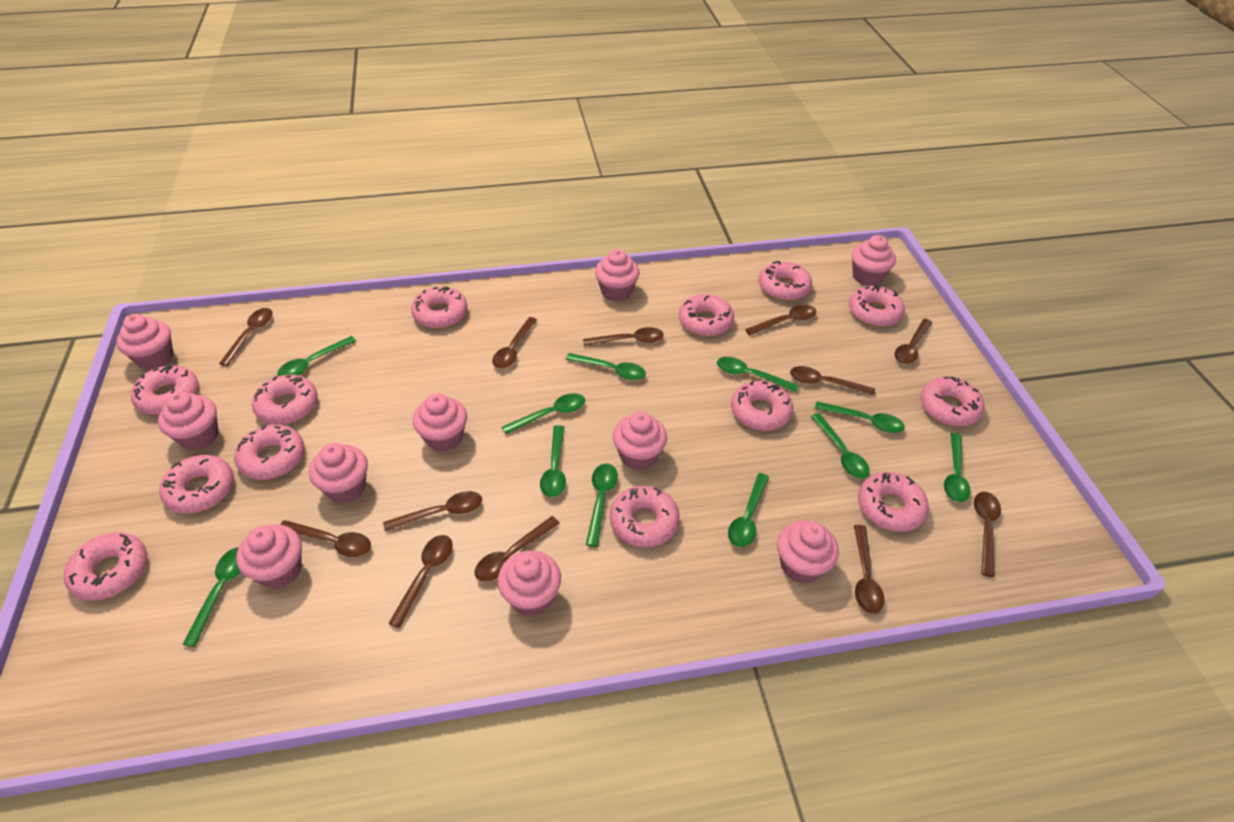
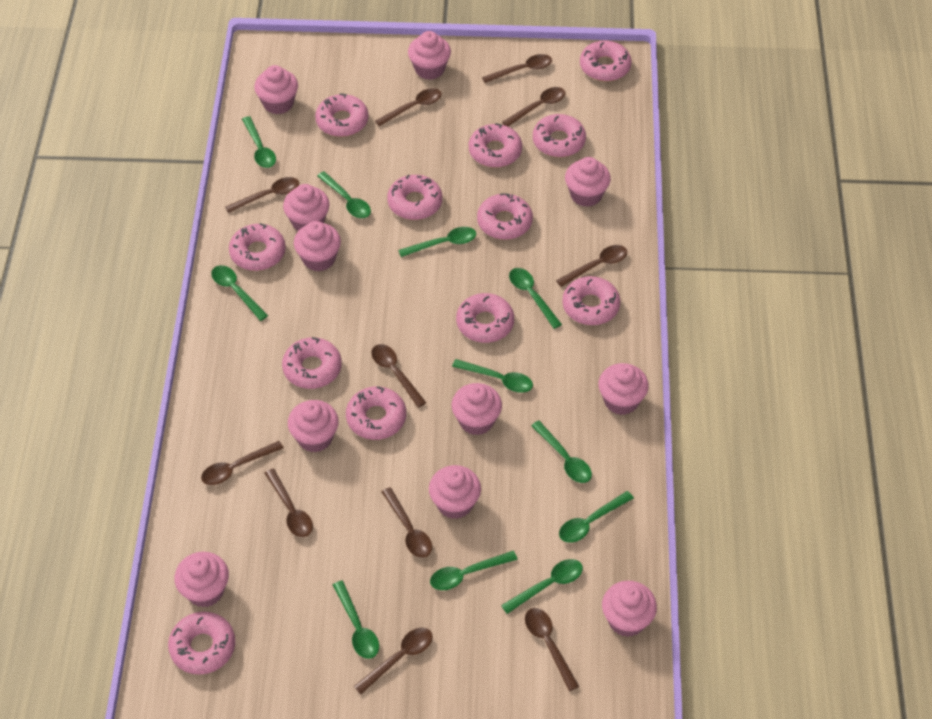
brown spoon: [219,308,273,366] [280,520,371,557] [383,491,482,532] [388,535,453,628] [474,516,560,582] [492,317,537,368] [583,327,664,346] [745,305,816,335] [790,366,875,396] [854,525,884,614] [895,319,932,364] [974,492,1001,577] = 12 -> [201,441,284,485] [225,177,299,213] [265,469,313,537] [354,628,433,694] [371,344,426,408] [375,88,442,126] [382,487,432,558] [482,54,552,83] [502,87,565,127] [525,608,579,691] [556,245,627,287] = 11
pink cupcake: [116,314,174,370] [158,392,218,450] [236,525,302,589] [309,443,368,503] [413,394,467,452] [497,550,561,616] [595,249,640,302] [613,412,667,470] [777,520,839,584] [852,235,896,286] = 10 -> [174,552,229,607] [254,65,298,114] [283,184,330,231] [288,400,339,452] [294,221,341,271] [408,31,451,80] [429,465,481,519] [452,383,502,435] [565,157,611,207] [598,363,649,415] [602,581,657,637] = 11
pink donut: [64,532,148,601] [131,365,199,415] [159,455,234,514] [234,424,304,480] [252,375,318,425] [411,286,467,329] [610,486,680,547] [679,294,734,336] [731,381,793,431] [759,261,812,301] [849,285,905,327] [858,472,929,532] [920,376,984,426] = 13 -> [168,612,235,675] [229,223,286,271] [282,337,342,389] [315,93,368,137] [346,386,406,440] [387,175,442,220] [456,293,514,343] [469,123,522,168] [477,193,533,240] [533,114,586,157] [562,276,620,325] [580,41,632,81] = 12

